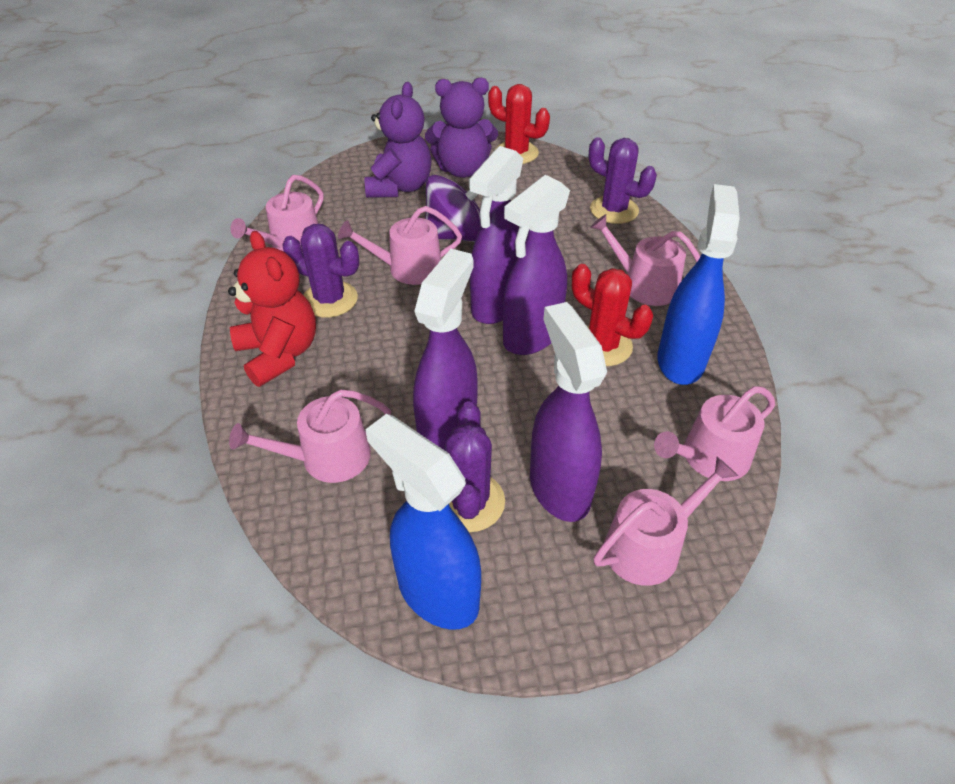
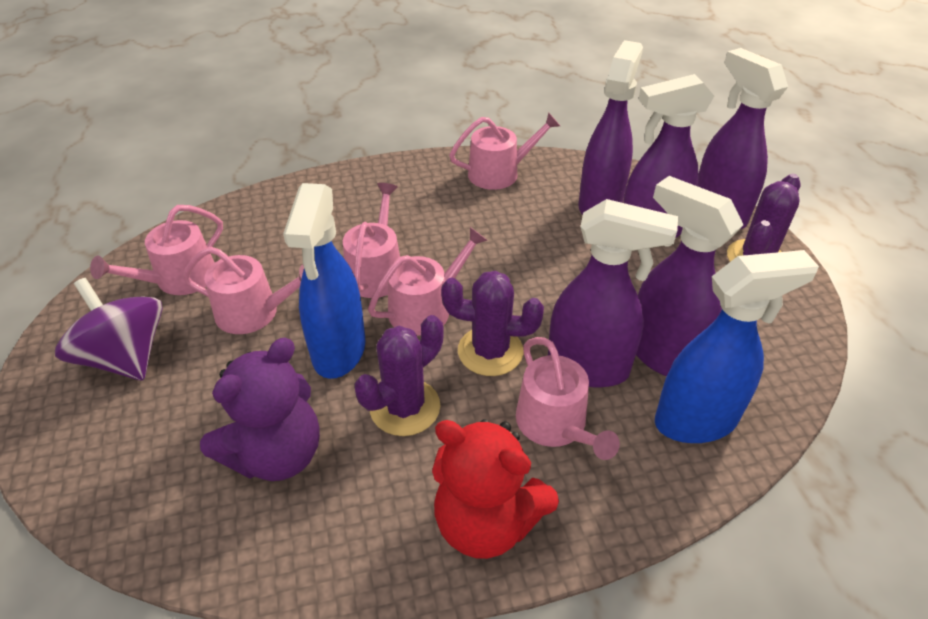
purple spray bottle: [413,249,478,450] [469,146,523,324] [503,175,570,355] [530,302,607,522] = 4 -> [548,199,678,387] [578,40,643,215] [623,74,714,238] [636,176,744,376] [697,48,788,229] = 5
purple teddy bear: [365,82,432,198] [425,77,498,178] = 2 -> [200,338,320,481] = 1
red cactus: [488,84,550,164] [572,264,653,366] = 2 -> none = 0

